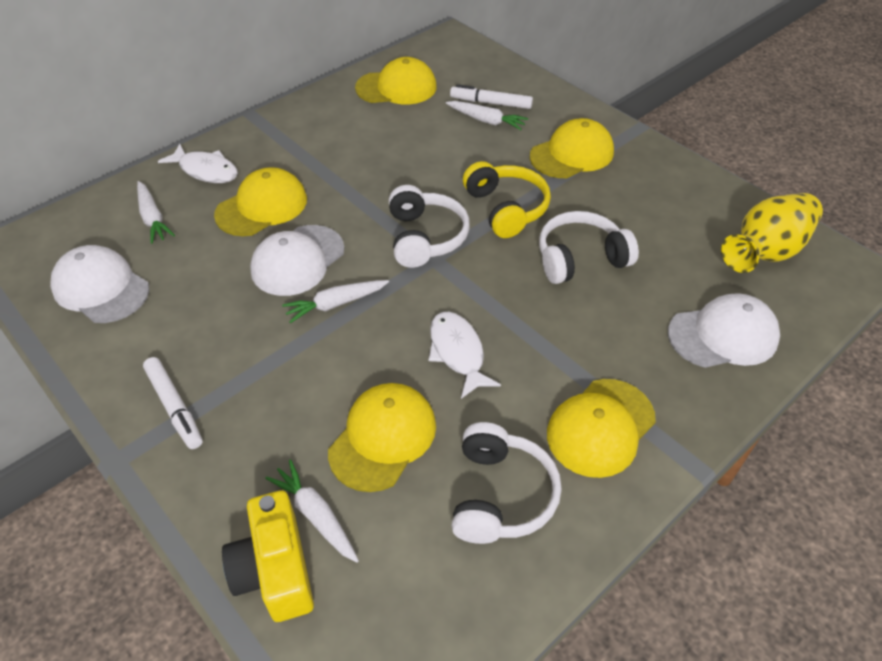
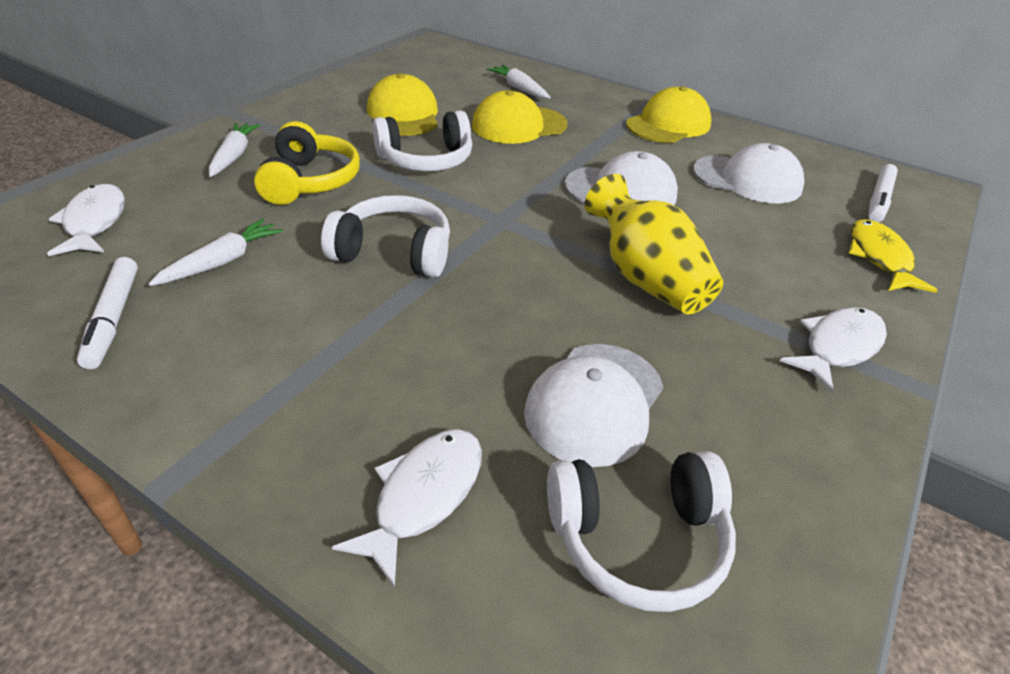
white carrot: [137,181,175,244] [265,459,359,563] [282,280,389,323] [446,101,528,130] = 4 -> [148,219,283,286] [209,123,260,177] [486,65,550,99] = 3
white fish: [158,144,238,183] [429,312,501,399] = 2 -> [47,184,125,256] [332,429,482,588] [780,307,887,393] = 3
yellow camera: [222,490,314,622] = 1 -> none = 0
yellow cap: [214,167,307,236] [328,383,436,492] [355,57,437,105] [530,118,614,178] [547,379,656,478] = 5 -> [367,73,438,136] [472,90,567,144] [626,86,711,143] = 3
yellow fish: none = 0 -> [849,219,938,293] = 1

